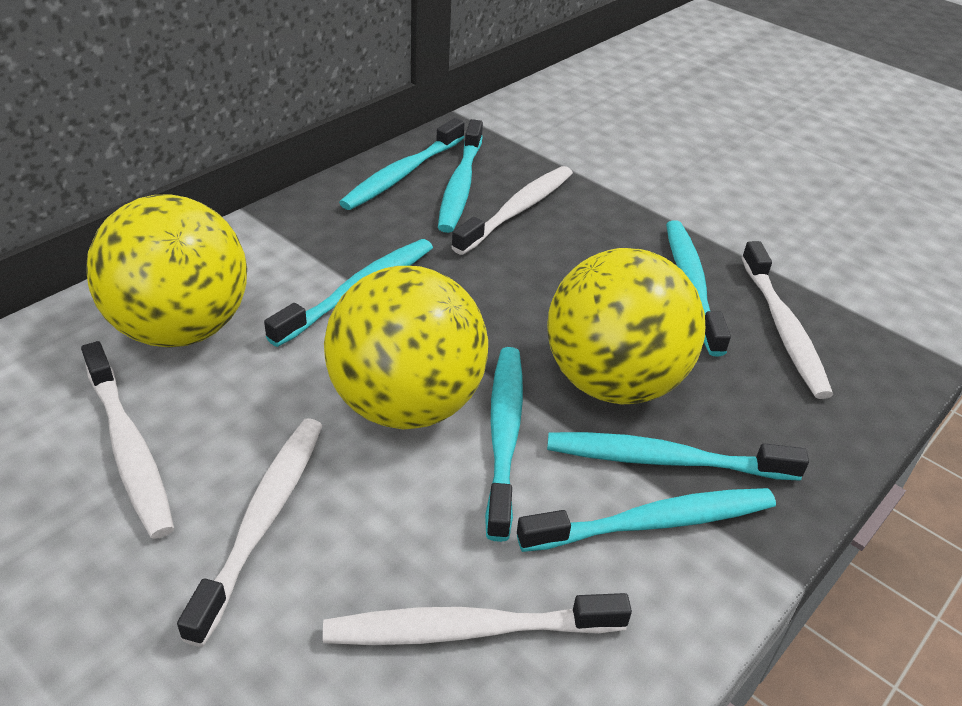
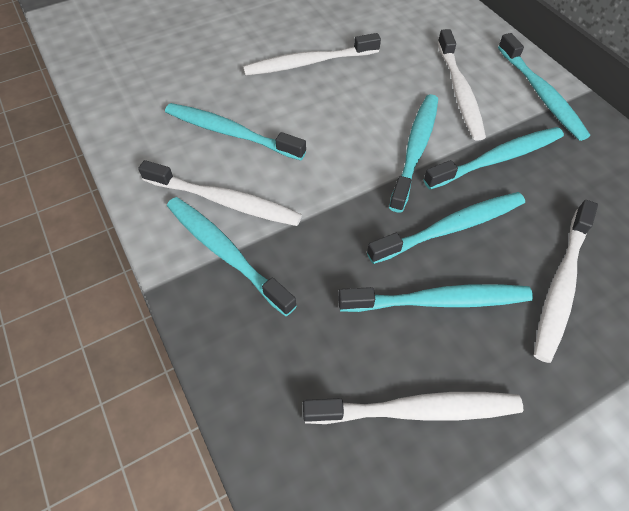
yellow ball: [86,194,247,347] [324,266,488,429] [547,248,705,405] = 3 -> none = 0

